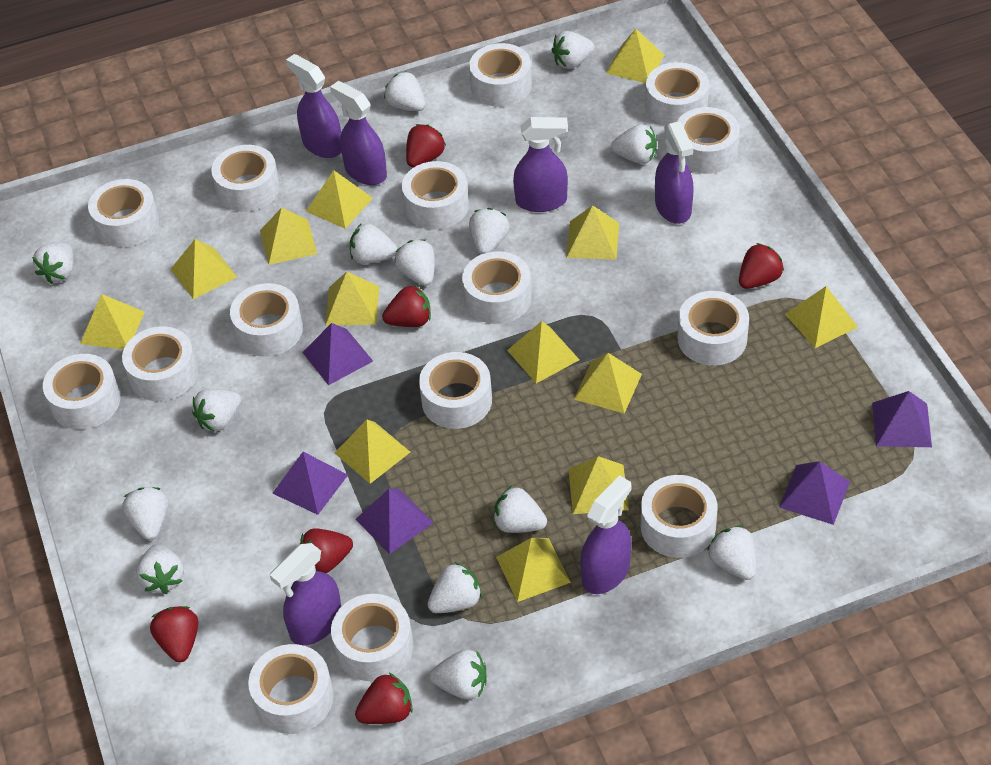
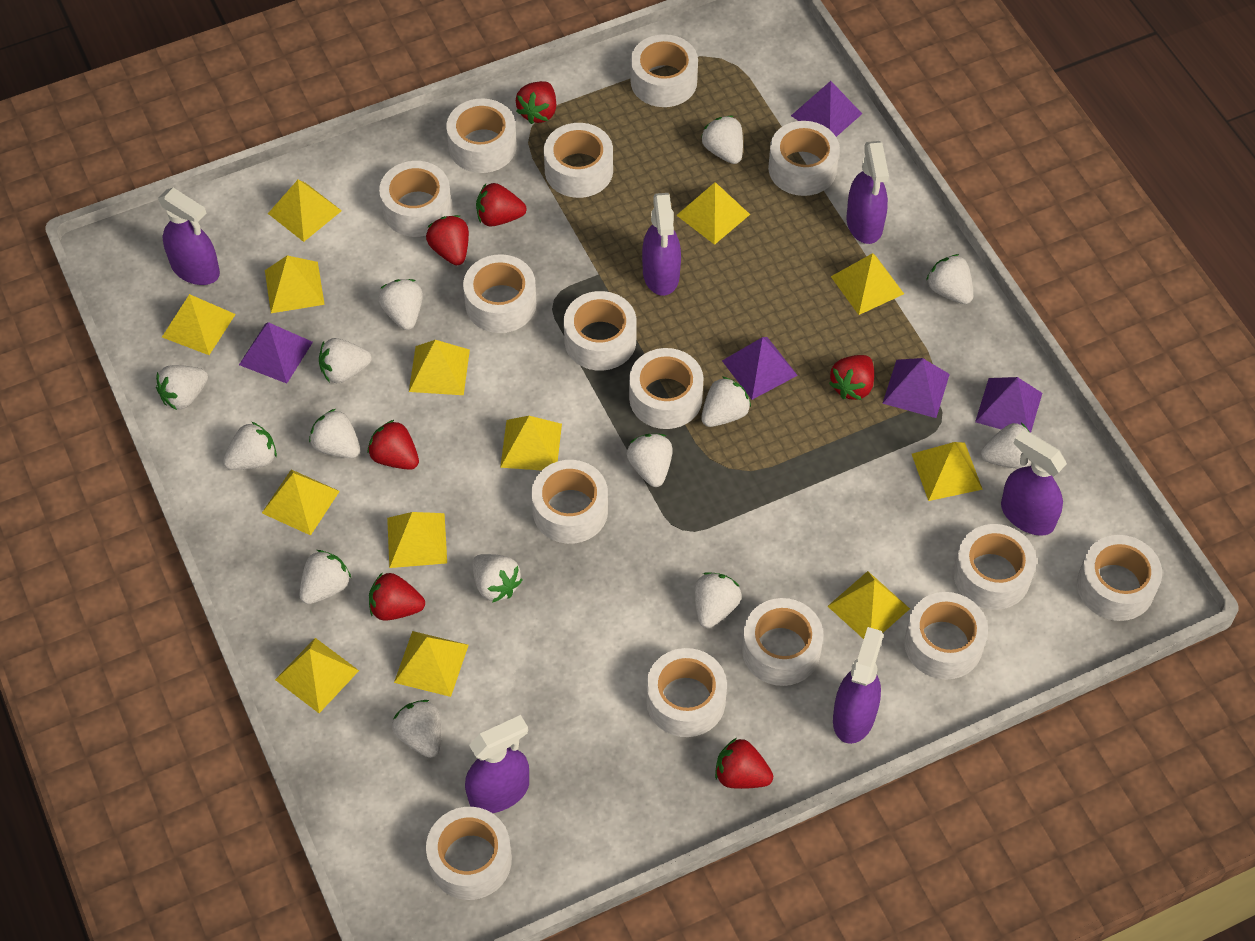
red strawberry: [150,606,198,662] [300,529,353,573] [355,673,413,724] [382,285,431,327] [406,124,446,168] [739,243,784,289] = 6 -> [368,420,419,470] [369,572,425,621] [426,215,469,265] [476,183,527,226] [516,81,556,124] [715,738,773,789] [829,355,874,400] = 7

